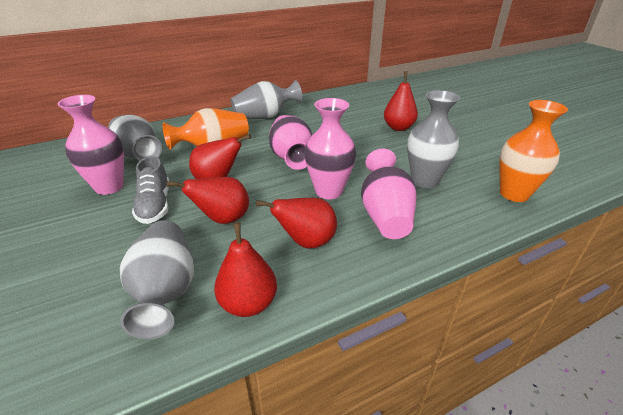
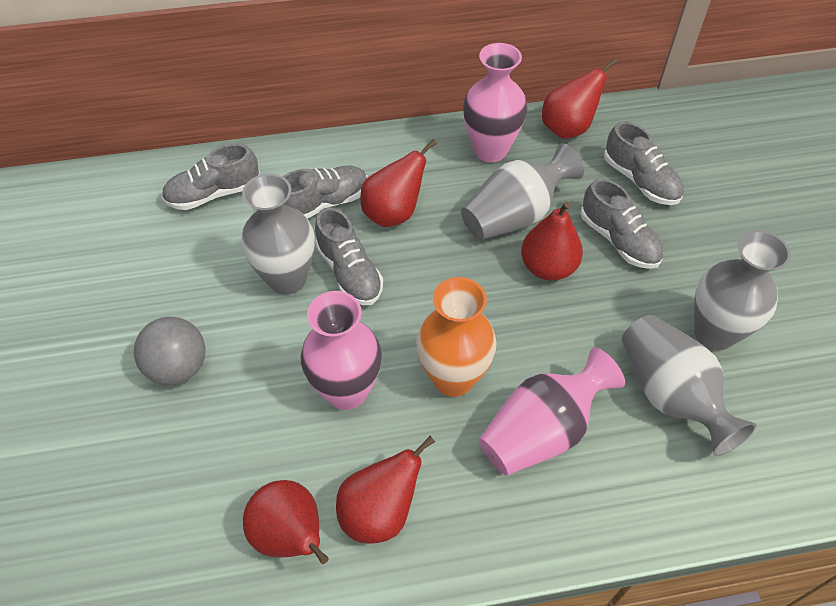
grey ball: none = 0 -> [134,317,206,385] = 1
grey shoe: [132,156,169,224] = 1 -> [162,143,260,210] [282,166,367,219] [315,207,383,305] [580,179,664,269] [604,121,684,205] = 5
orange vase: [163,108,249,150] [499,100,568,202] = 2 -> [416,277,496,397] = 1
pink vase: [57,95,124,195] [269,115,312,170] [304,98,356,199] [361,149,417,239] = 4 -> [301,291,382,410] [463,43,527,162] [479,348,625,476] = 3

